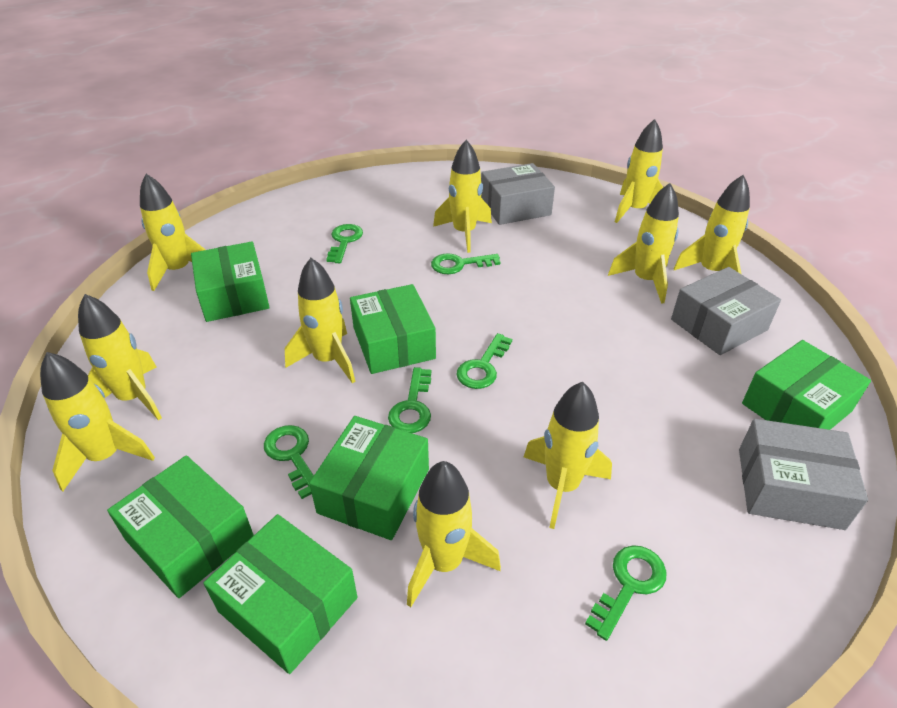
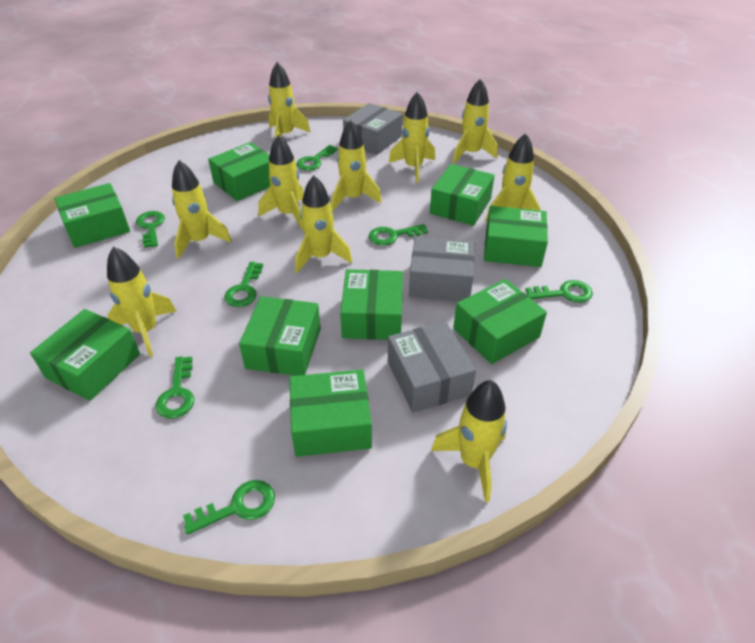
green box: [107,455,254,598] [191,242,270,322] [204,514,358,674] [309,416,429,540] [350,284,436,374] [742,340,871,430] = 6 -> [30,309,140,401] [55,183,130,248] [208,142,270,201] [239,296,321,376] [289,369,372,457] [340,269,403,340] [430,164,495,226] [453,279,547,364] [484,206,548,267] = 9
green key: [264,425,314,499] [326,224,363,263] [388,367,431,433] [431,253,500,274] [456,333,512,389] [585,545,667,641] = 6 -> [136,211,165,248] [155,356,194,418] [183,480,275,535] [224,262,263,307] [297,145,338,171] [369,224,428,245] [525,280,593,303] = 7

